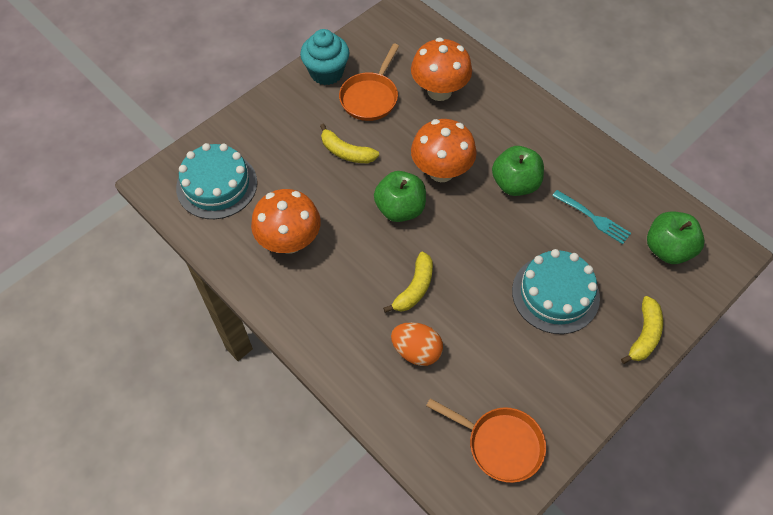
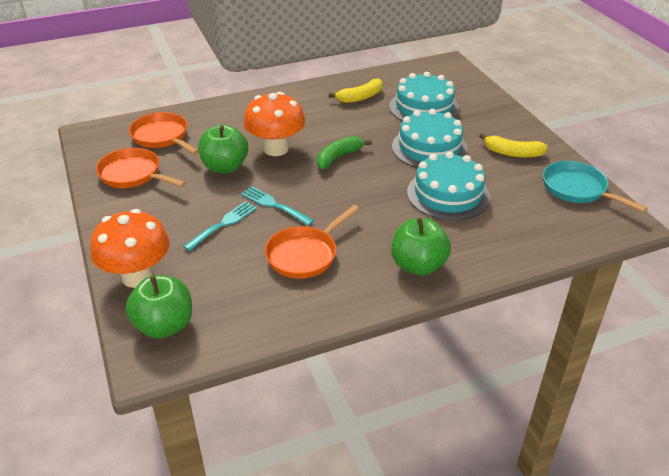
green banana: none = 0 -> [317,136,372,169] = 1
orange egg: [391,322,443,366] = 1 -> none = 0
orange mushroom: [251,189,321,254] [411,38,472,101] [411,119,477,182] = 3 -> [90,209,170,288] [244,92,305,156] = 2
orange pan: [339,43,399,121] [426,398,546,483] = 2 -> [96,148,186,188] [129,112,199,155] [265,205,359,279] = 3
turquoise cake: [176,143,257,219] [512,249,600,334] = 2 -> [390,72,459,121] [392,109,468,168] [407,151,490,220] = 3
turquoise cupcake: [300,29,349,85] = 1 -> none = 0
turquoise fork: [552,190,631,244] = 1 -> [183,201,257,251] [241,187,314,226] = 2
turquoise pan: none = 0 -> [543,161,648,212] = 1
yellow banana: [320,124,379,163] [383,252,433,313] [621,296,663,364] = 3 -> [329,79,383,103] [479,133,548,157] = 2

